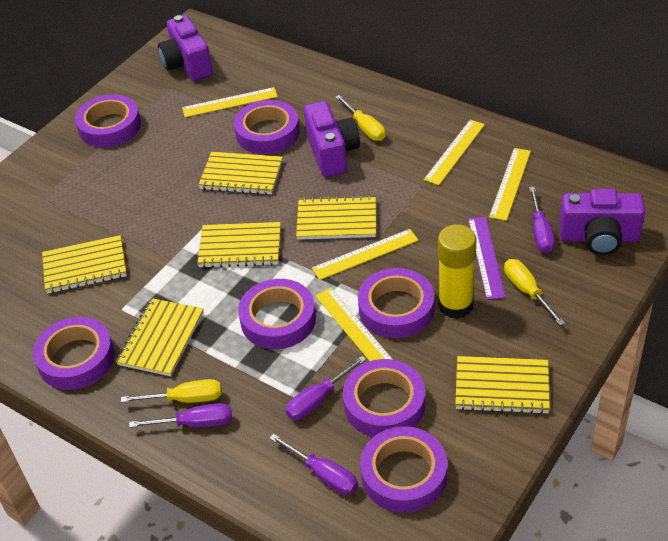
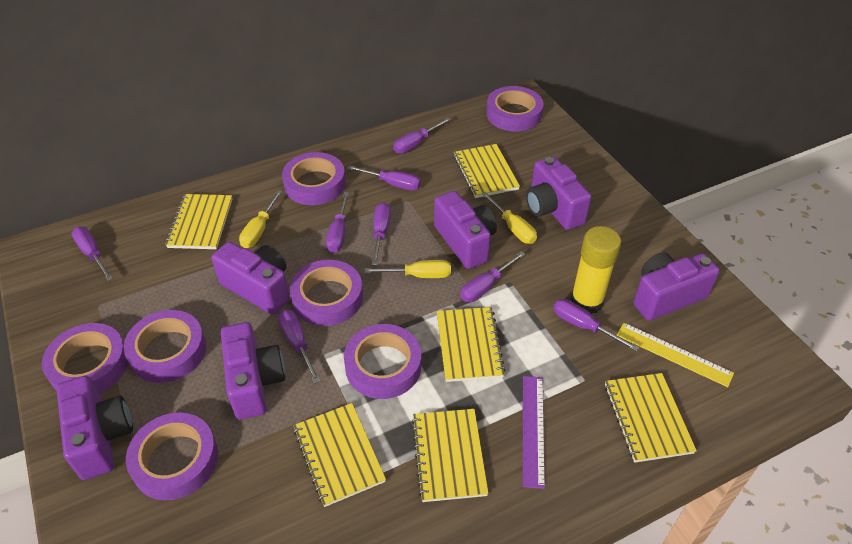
purple camera: [158,15,213,81] [304,101,360,177] [559,189,645,255] = 3 -> [56,375,133,480] [211,242,290,315] [221,322,285,420] [434,191,497,269] [526,156,592,230] [633,252,720,321] = 6
purple screwdriver: [129,403,232,428] [269,434,358,495] [285,356,366,420] [529,187,555,253] = 4 -> [72,227,113,281] [278,310,320,383] [326,192,349,253] [347,165,421,190] [372,203,391,266] [393,118,451,153] [460,251,525,302] [553,299,639,351] = 8
yellow ruler: [182,87,278,117] [312,229,419,280] [315,288,393,361] [424,120,485,185] [489,148,531,221] = 5 -> [616,323,734,387] = 1

